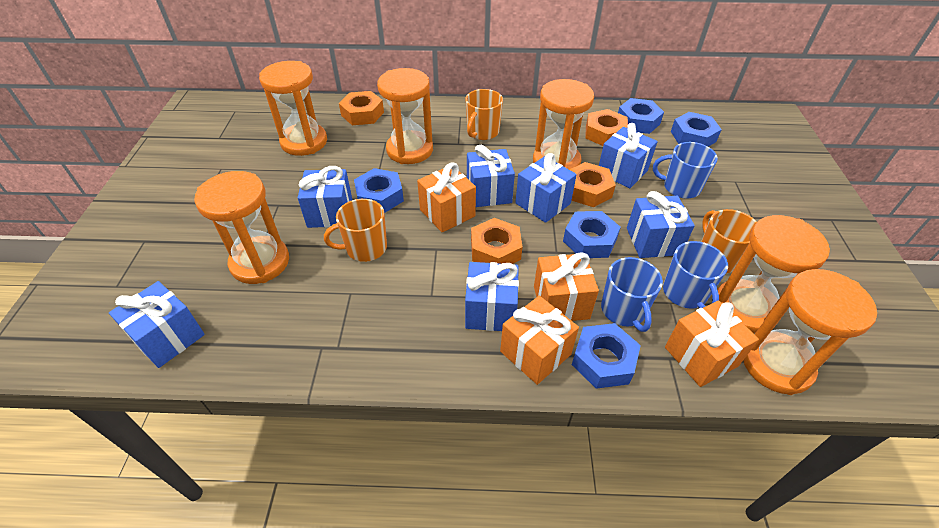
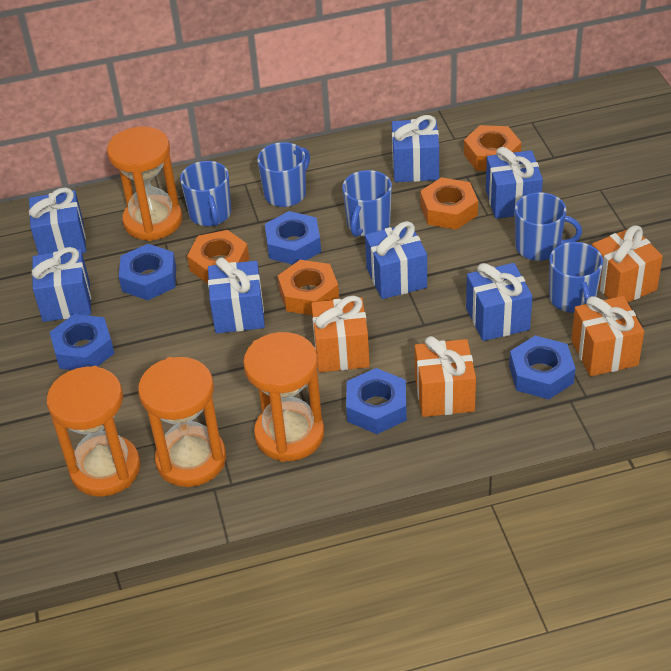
blue mug: [601,257,663,332] [653,142,718,199] [663,241,728,309] = 3 -> [180,161,231,226] [257,142,310,207] [342,170,392,237] [515,192,582,261] [549,242,603,313] = 5
orange hourglass: [194,171,289,284] [259,61,327,156] [377,68,433,164] [533,79,594,169] [717,215,830,333] [743,269,877,395] = 6 -> [47,366,141,497] [107,126,182,241] [138,357,226,487] [243,332,324,462] = 4
orange mug: [324,199,387,262] [465,89,503,140] [701,209,757,273] = 3 -> none = 0

